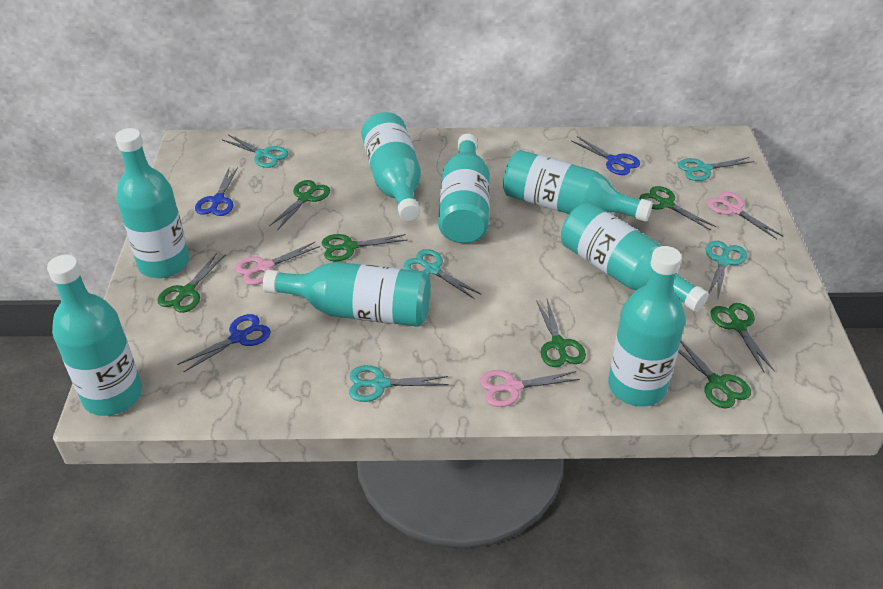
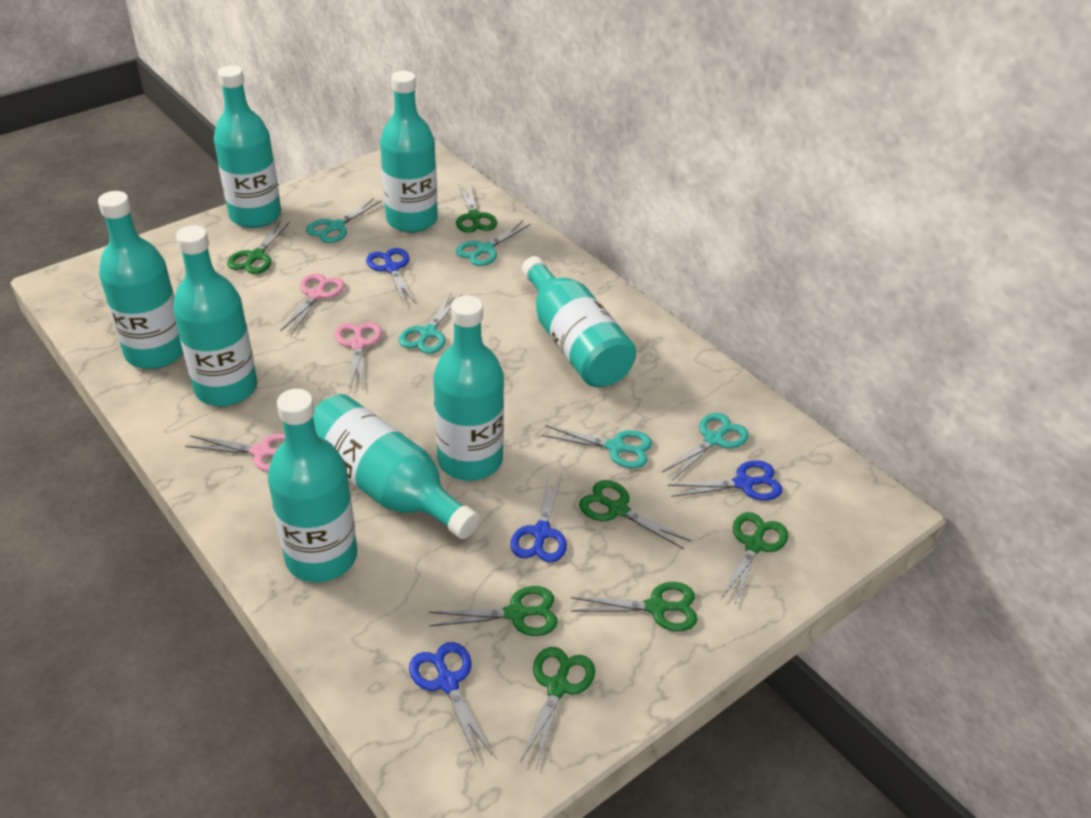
blue scissors: [177,314,271,372] [195,167,238,216] [571,136,640,175] = 3 -> [366,248,416,304] [409,642,493,761] [510,473,567,562] [668,460,782,500] = 4

